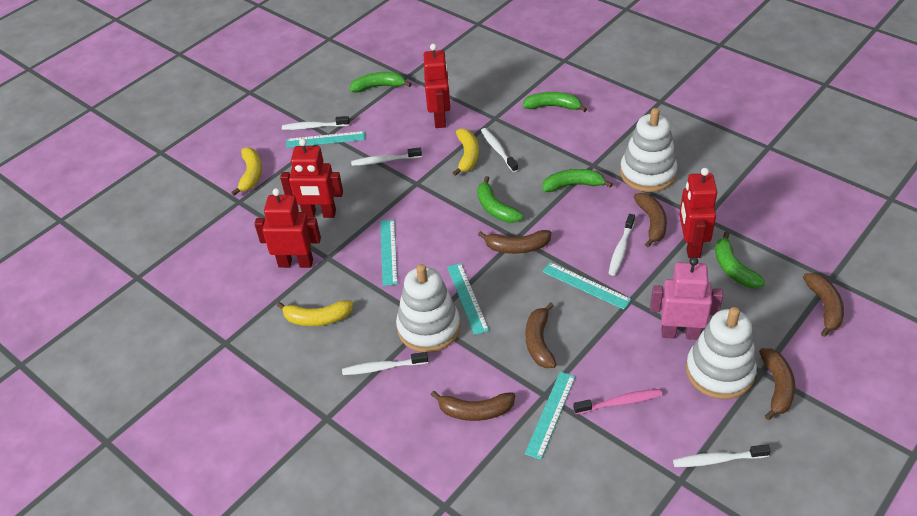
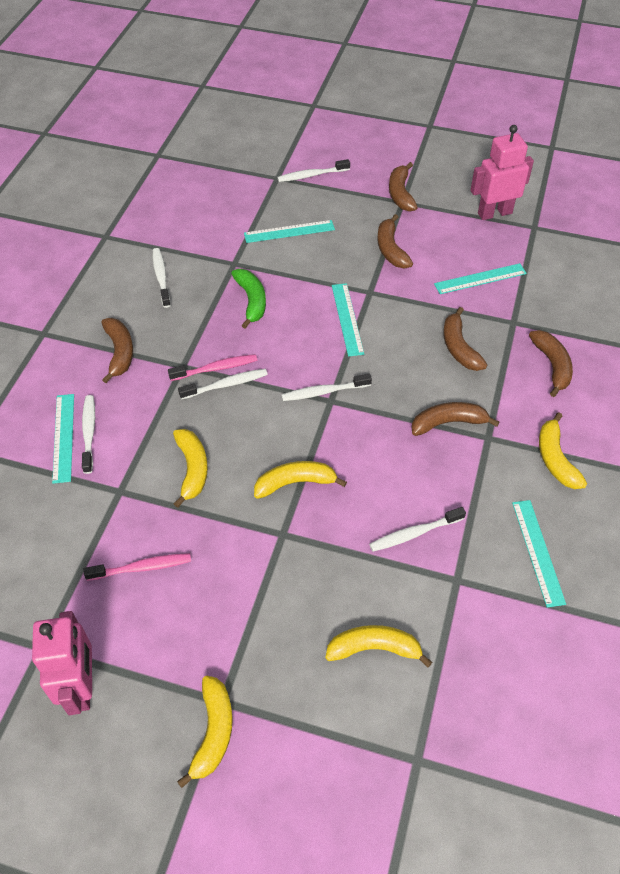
green banana: [350,72,411,93] [477,176,524,223] [522,92,587,112] [542,169,613,192] [715,231,766,288] = 5 -> [231,269,266,329] = 1
pink robot: [650,257,723,340] = 1 -> [32,611,92,715] [470,125,534,220] = 2
pink toothbrush: [573,389,663,414] = 1 -> [83,553,191,581] [168,354,257,381] = 2
red robot: [254,188,321,268] [280,139,343,218] [424,43,450,128] [679,168,717,258] = 4 -> none = 0
white stacking toy: [396,264,461,353] [620,108,677,192] [686,307,757,399] = 3 -> none = 0
yellow banana: [231,147,262,196] [276,300,353,326] [453,128,479,176] = 3 -> [173,429,208,508] [177,676,233,788] [254,461,347,499] [325,625,432,667] [539,412,587,489] = 5

